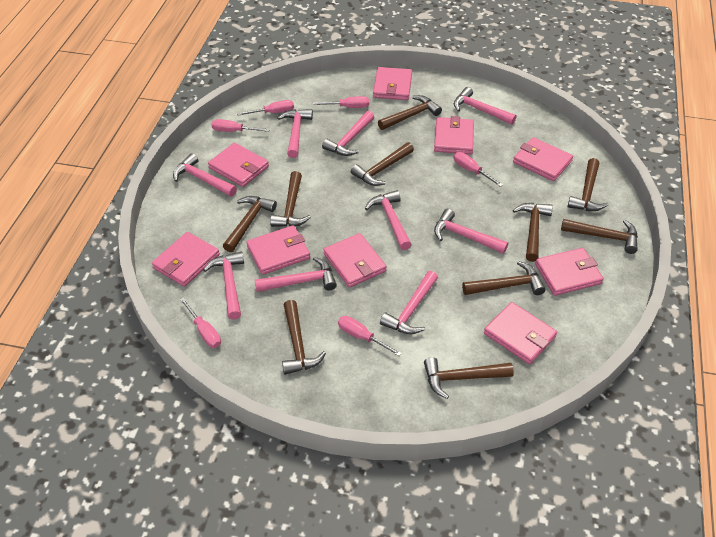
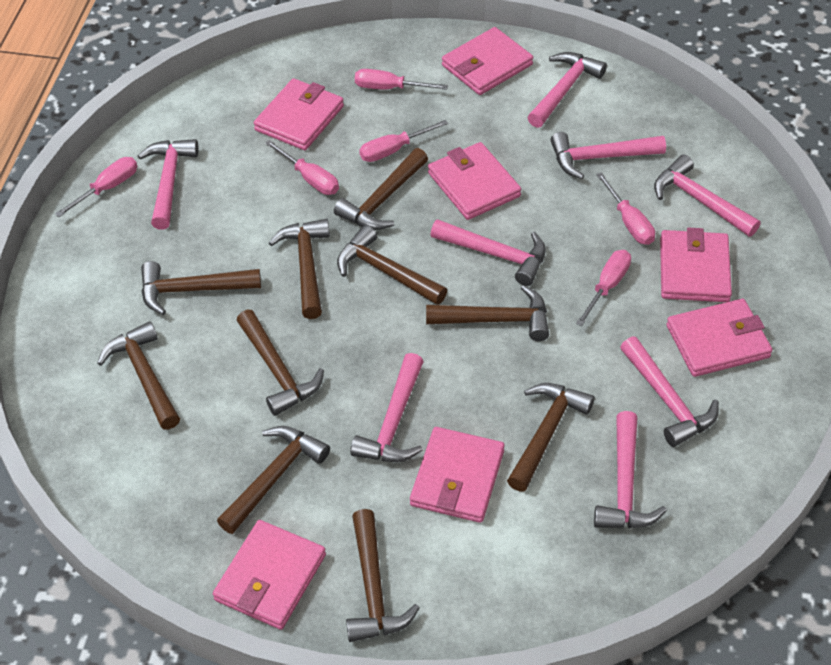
pink hammer: [173,153,237,197] [203,252,244,320] [255,257,337,292] [277,109,313,158] [322,111,374,156] [365,190,412,250] [380,271,438,334] [434,209,508,254] [454,87,516,125] = 9 -> [138,139,198,229] [350,353,424,462] [431,219,546,286] [527,52,607,128] [550,132,666,179] [594,411,667,528] [620,336,719,447] [654,154,761,237] = 8
pink wallet: [152,232,220,287] [208,143,269,187] [246,225,310,275] [323,233,387,288] [373,67,412,100] [434,116,474,154] [484,302,557,364] [513,137,573,181] [535,248,604,296] = 9 -> [213,520,326,630] [254,78,344,150] [410,427,505,523] [428,142,521,220] [442,27,533,95] [660,228,732,302] [666,299,773,377] = 7

